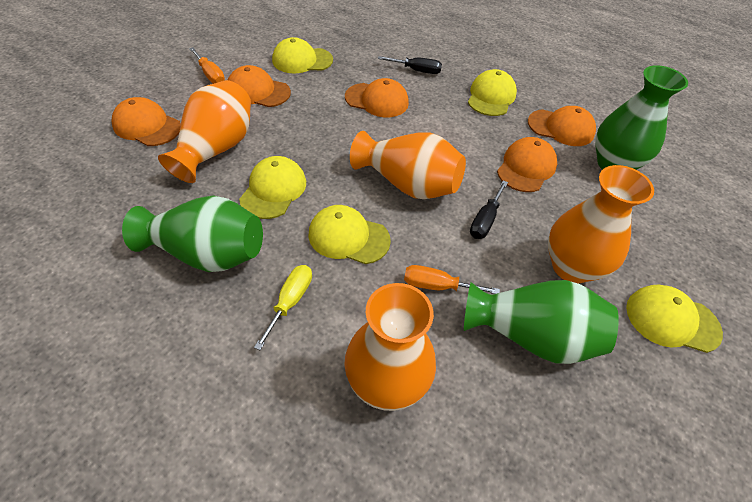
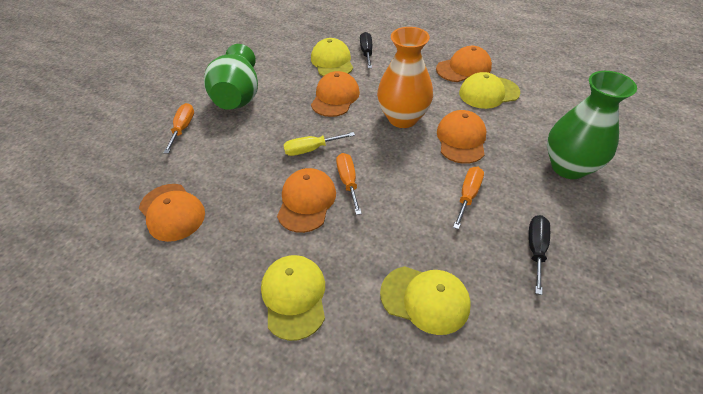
green vase: [122,195,263,272] [464,280,619,364] [595,65,688,170] = 3 -> [204,44,258,110] [547,71,637,179] = 2
orange screwdriver: [189,47,225,84] [404,265,500,294] = 2 -> [164,103,194,154] [336,153,362,215] [453,167,484,229] = 3
orange vase: [158,80,251,183] [344,283,436,411] [350,131,466,199] [548,165,654,284] = 4 -> [377,27,433,128] = 1
yellow cap: [239,156,306,219] [272,37,333,74] [309,205,391,264] [468,69,517,116] [626,285,723,353] = 5 -> [261,255,325,341] [311,38,353,76] [380,266,471,335] [459,72,520,109] = 4

